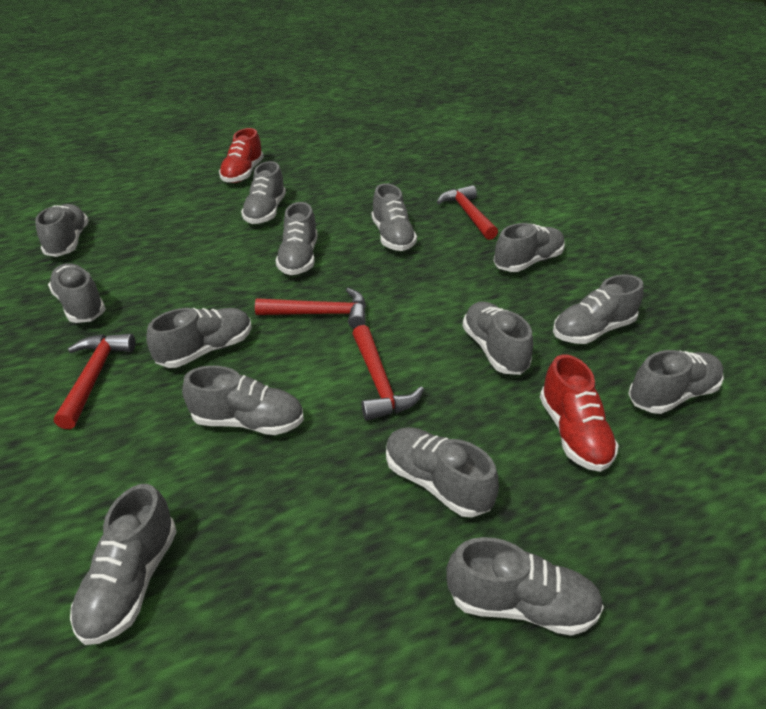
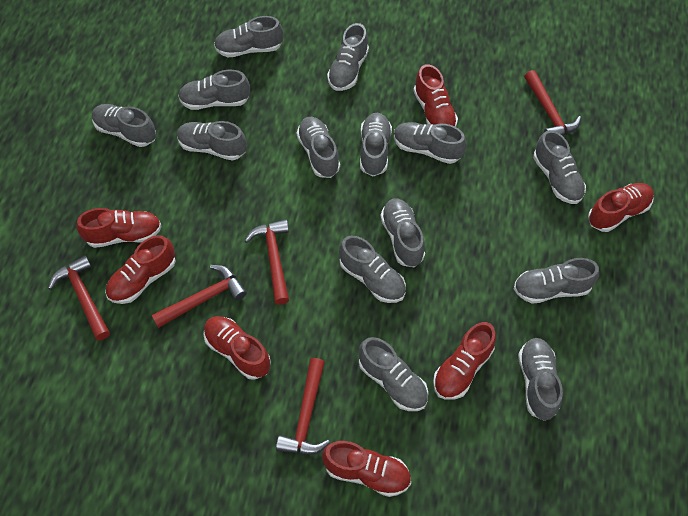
red hammer: [54,334,135,429] [255,288,366,329] [352,325,424,421] [437,185,498,240] = 4 -> [48,255,110,341] [152,265,247,328] [244,219,289,305] [276,358,330,455] [524,70,581,136] = 5
red shoe: [219,128,264,183] [540,354,619,472] = 2 -> [77,208,162,248] [105,235,176,304] [203,316,271,380] [322,441,411,497] [414,64,458,127] [433,322,496,400] [588,183,654,232] = 7

